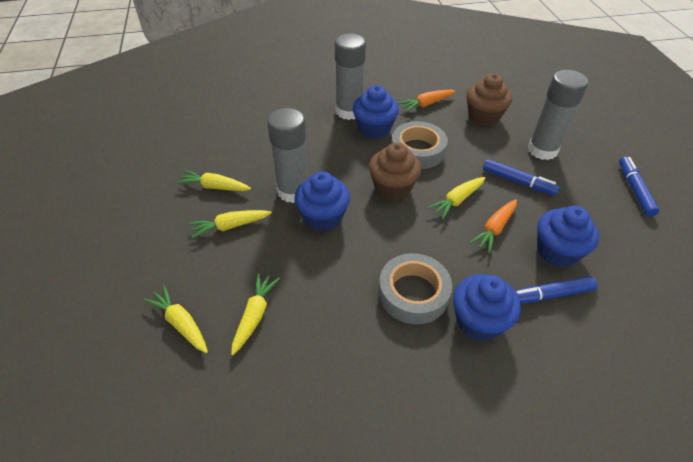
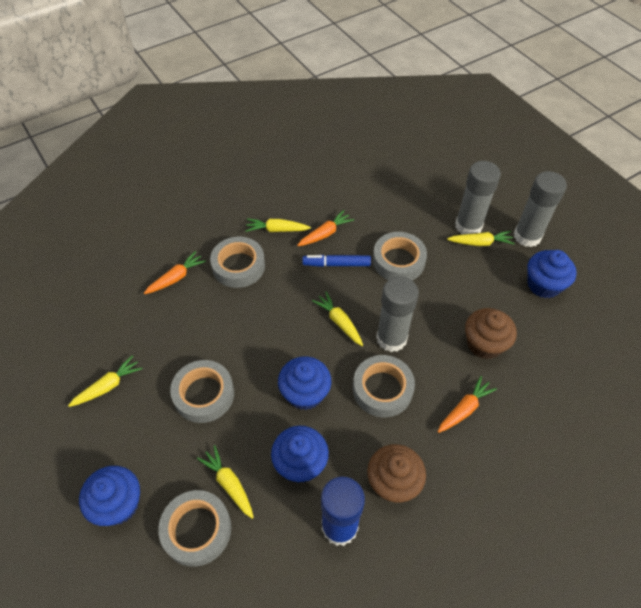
blue glue stick: none = 0 -> [321,476,365,546] = 1
blue marker: [483,159,560,195] [515,276,597,304] [619,157,659,217] = 3 -> [302,255,371,267] = 1
grey tape: [379,253,452,324] [391,121,448,169] = 2 -> [158,490,231,567] [170,360,234,423] [210,236,265,288] [353,355,415,417] [373,232,427,280] = 5
orange carrot: [398,90,455,112] [470,199,517,253] = 2 -> [144,251,206,294] [297,210,354,246] [438,376,497,433] = 3

